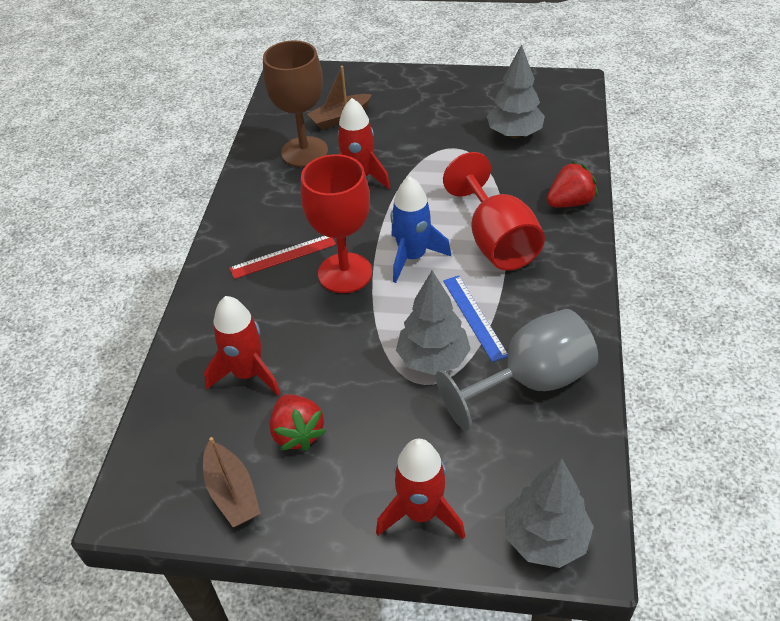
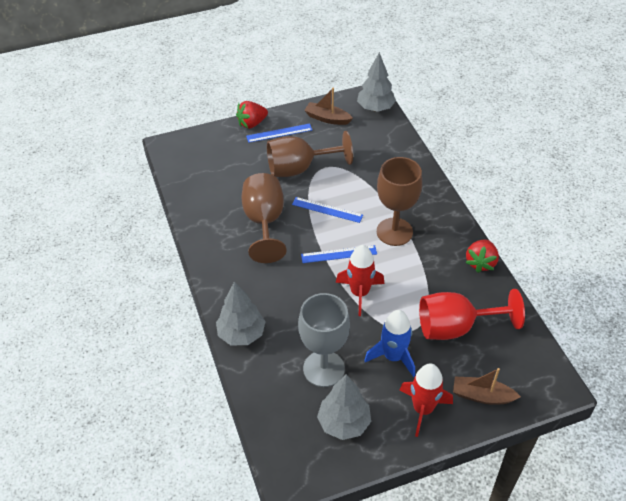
blue ruler: [443,276,508,362] = 1 -> [246,123,312,143] [292,197,363,223] [301,245,377,263] = 3
brown goblet: [263,40,328,167] = 1 -> [242,173,287,263] [267,131,353,177] [377,157,422,246] = 3
red goblet: [301,154,372,293] [443,152,545,271] = 2 -> [419,289,525,340] = 1
red rocket: [204,296,281,396] [338,98,390,189] [376,439,465,539] = 3 -> [336,245,384,316] [399,363,453,437] = 2
red ruler: [229,236,336,279] = 1 -> none = 0

